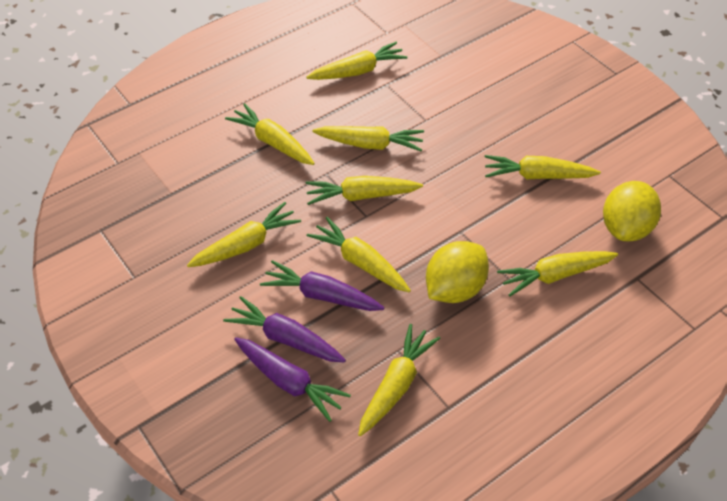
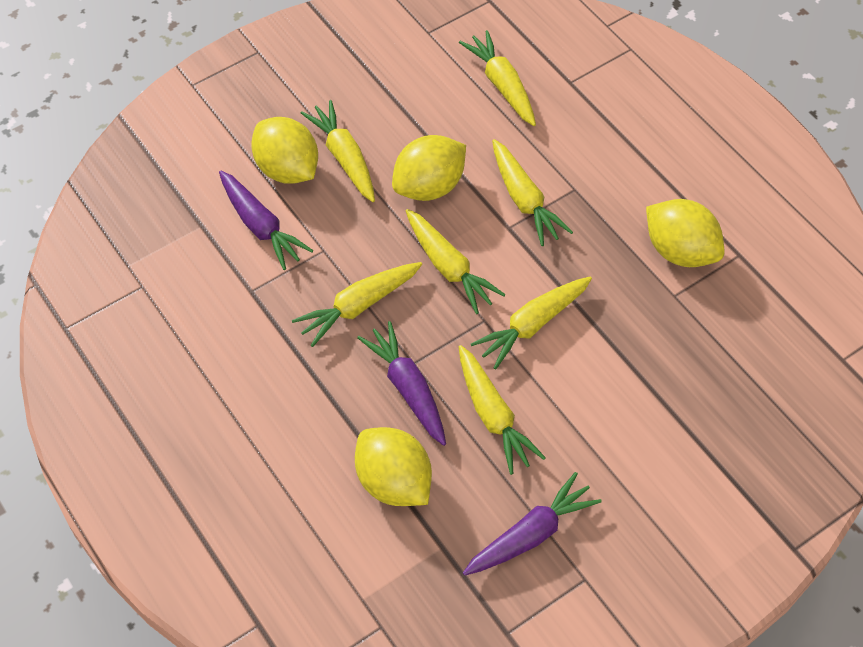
yellow carrot: [187,202,301,267] [225,103,315,165] [306,42,408,80] [306,176,423,205] [307,217,411,292] [313,126,424,152] [358,324,440,436] [485,155,601,179] [497,251,618,297] = 9 -> [292,262,422,347] [301,100,375,202] [406,209,506,314] [459,30,536,126] [459,345,546,475] [471,277,592,369] [492,139,573,246] = 7
yellow lemon: [426,241,489,303] [603,181,661,241] = 2 -> [251,117,318,184] [355,427,432,506] [392,135,466,201] [646,199,724,267] = 4

